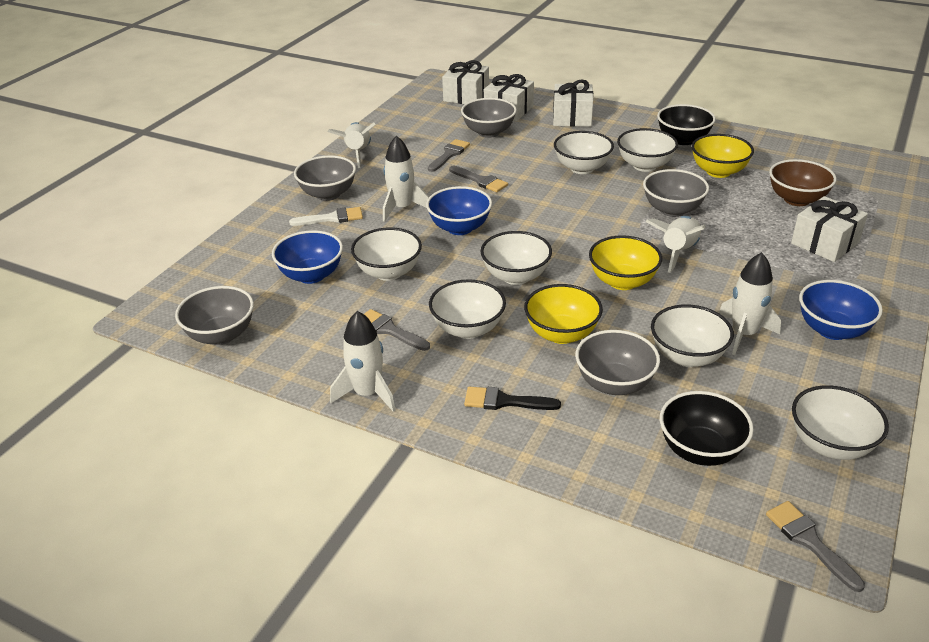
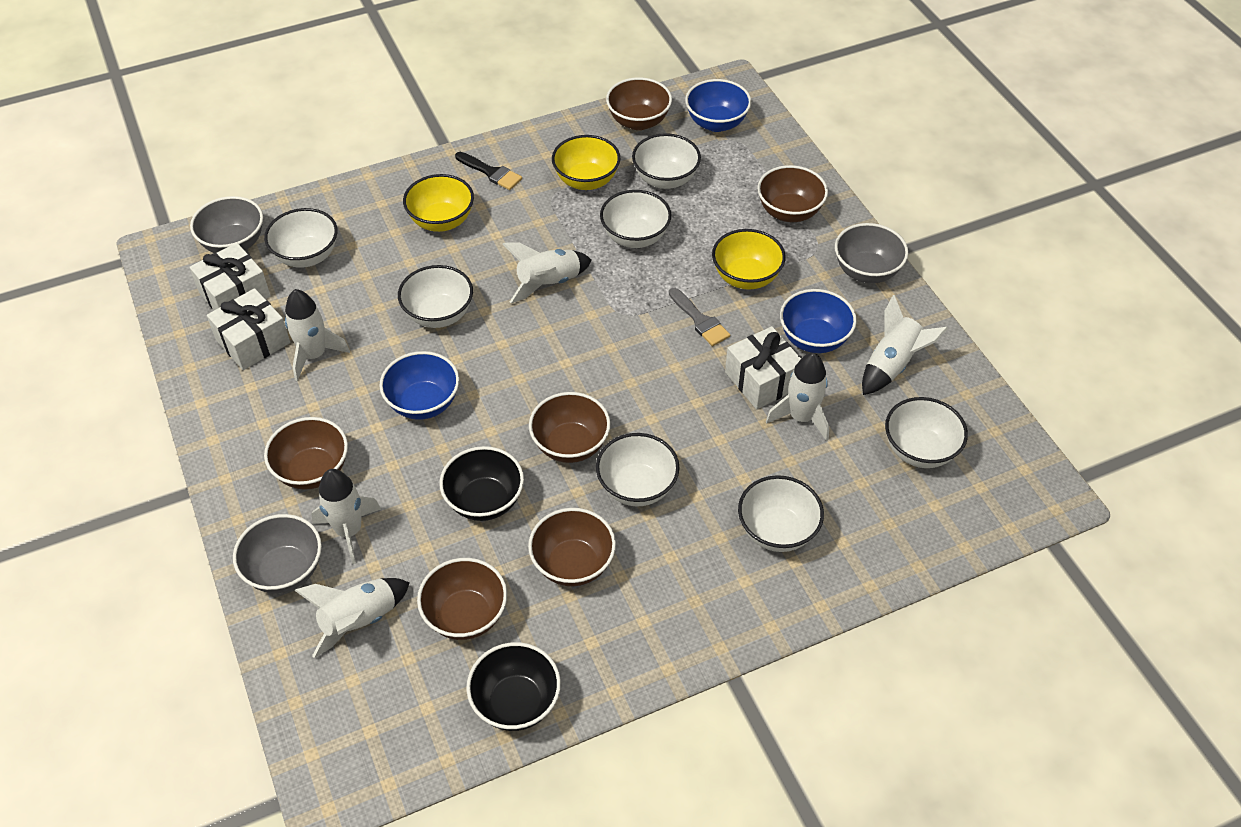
brown bowl: [769,159,837,206] = 1 -> [264,417,348,490] [417,558,507,640] [528,508,616,586] [529,392,610,463] [606,77,672,130] [757,165,828,222] = 6
grey bowl: [175,286,254,345] [294,155,356,201] [461,98,517,138] [575,330,660,395] [643,169,709,217] = 5 -> [190,196,263,253] [233,514,322,593] [835,223,908,283] = 3
grey brush: [364,309,430,351] [428,139,470,172] [449,166,508,192] [766,501,865,592] = 4 -> [669,288,730,346] = 1
white brush: [289,207,363,226] = 1 -> none = 0
white gift: [442,60,489,104] [484,74,534,121] [553,79,593,127] [791,196,868,262] = 4 -> [189,243,271,310] [207,288,290,370] [725,326,801,409] = 3
white rocket: [328,122,375,168] [330,311,396,412] [383,135,429,222] [645,216,705,273] [719,252,781,355] = 5 -> [285,289,350,381] [295,578,410,658] [311,469,381,564] [503,242,592,303] [766,353,829,441] [862,295,948,395] = 6

